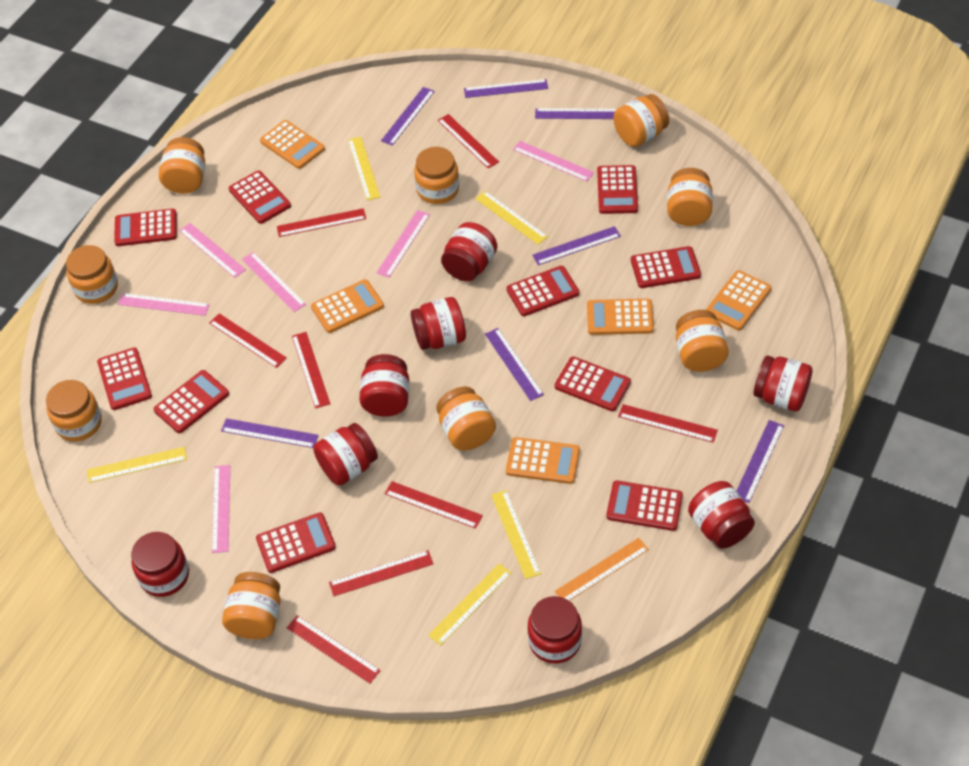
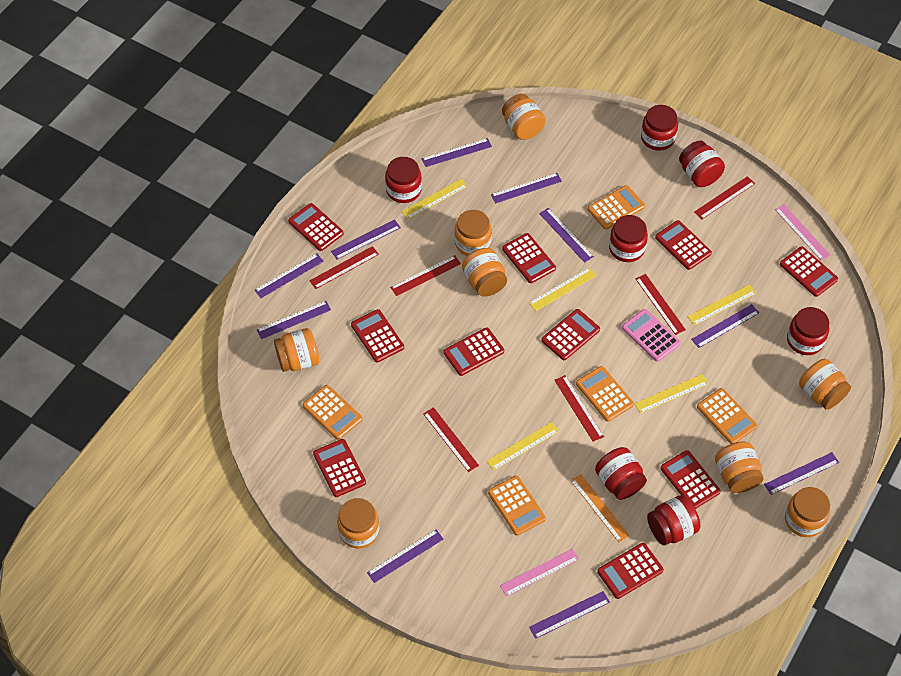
orange jar: [46,380,102,441] [66,245,118,304] [159,137,205,194] [222,572,281,639] [414,147,459,204] [436,387,496,450] [614,94,669,147] [667,168,713,226] [676,310,729,372] = 9 -> [274,328,319,372] [337,498,379,549] [455,210,492,256] [462,248,507,297] [502,94,546,140] [715,442,763,493] [785,487,830,537] [799,359,851,410] = 8
pink calculator: none = 0 -> [622,309,681,362] = 1
pink ruler: [118,293,210,316] [179,223,246,278] [212,465,230,553] [242,252,306,312] [377,210,430,278] [513,141,594,182] = 6 -> [500,549,579,597] [775,205,830,260] = 2
purple ruler: [221,418,319,448] [381,87,435,146] [464,79,548,98] [485,328,544,401] [532,226,621,265] [535,108,617,119] [737,420,784,503] = 7 -> [255,254,324,298] [257,301,331,339] [331,220,401,260] [367,529,444,583] [422,138,492,167] [491,173,562,203] [529,591,610,639] [539,208,594,263] [691,304,759,348] [764,452,839,495] = 10
red jar: [131,532,189,597] [313,423,378,486] [359,354,409,417] [411,297,466,350] [441,222,497,281] [528,596,582,664] [688,481,755,549] [754,355,813,411] = 8 -> [385,157,422,203] [595,447,647,500] [609,215,648,262] [641,105,678,151] [647,495,700,546] [679,141,725,187] [787,307,829,355] = 7
red ruler: [209,313,287,368] [277,208,366,237] [287,615,381,683] [292,332,330,408] [329,550,433,596] [385,481,483,529] [438,114,499,169] [618,404,718,443] = 8 -> [309,246,379,289] [390,255,461,296] [423,407,479,472] [554,375,604,442] [636,274,686,335] [694,176,755,219] = 6

